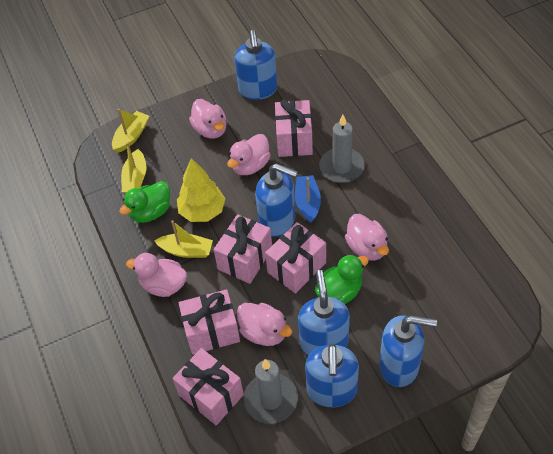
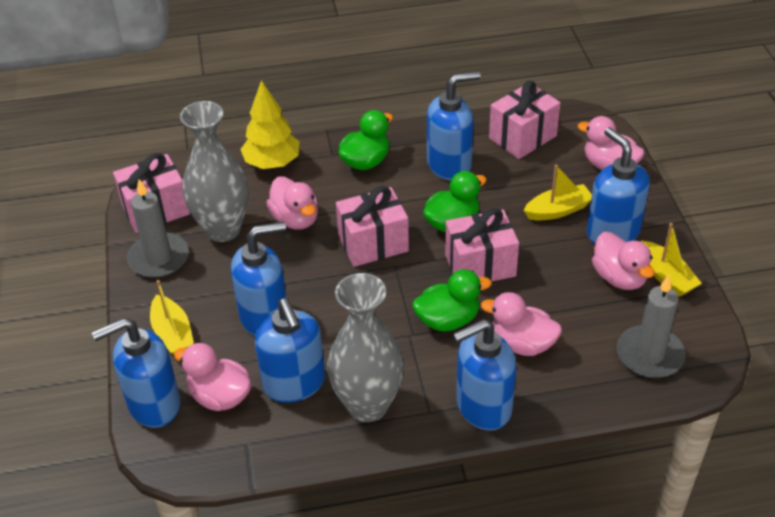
blue boat: [295,175,321,224] = 1 -> none = 0
blue soap dispenser: [235,30,277,100] [255,163,298,237] [298,270,350,355] [305,344,359,408] [379,315,437,387] = 5 -> [92,317,181,428] [231,221,287,336] [255,298,325,403] [427,71,481,181] [453,319,516,430] [587,127,650,244] = 6
green duck: [119,181,170,223] [315,254,369,304] = 2 -> [338,110,393,170] [412,269,492,331] [423,171,487,232] = 3
grey vase: none = 0 -> [180,101,249,242] [327,273,404,422] = 2
pink gift: [173,348,244,425] [179,289,240,355] [214,214,272,284] [265,222,326,294] [275,100,313,157] = 5 -> [113,153,190,233] [336,186,409,267] [445,208,519,281] [489,81,561,159] = 4

